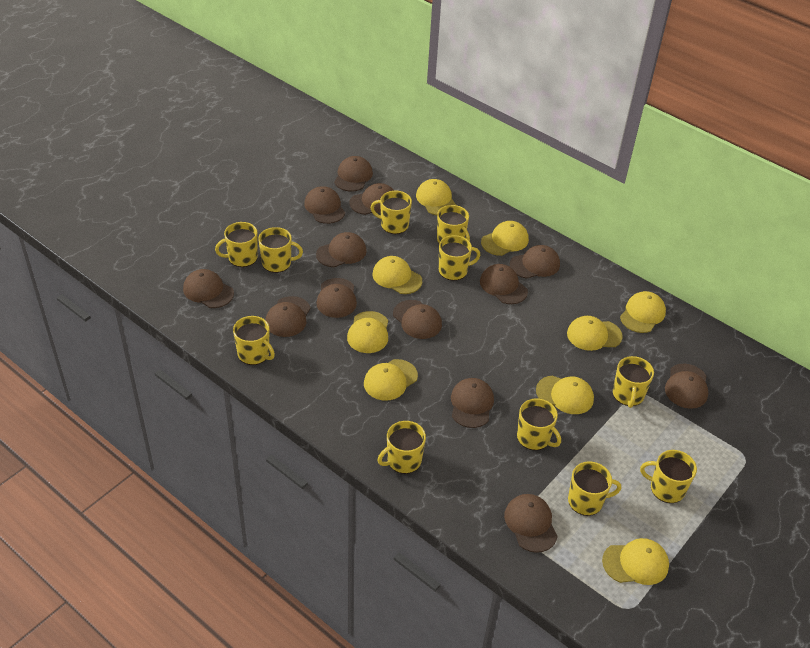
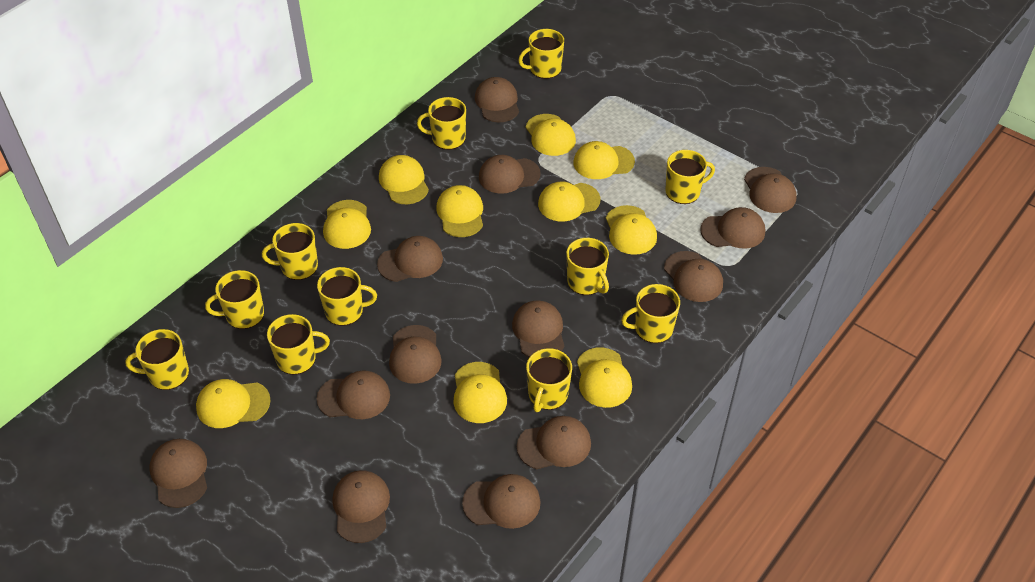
yellow cap: [347,311,388,353] [364,359,418,401] [373,256,422,294] [416,179,456,215] [481,221,529,256] [536,376,594,414] [567,316,623,351] [602,538,669,585] [620,291,666,333] = 9 -> [196,379,271,428] [323,200,371,249] [379,155,429,204] [436,185,483,237] [453,362,507,423] [526,114,576,156] [538,181,600,222] [573,141,635,179] [577,347,632,408] [606,205,657,255] = 10

